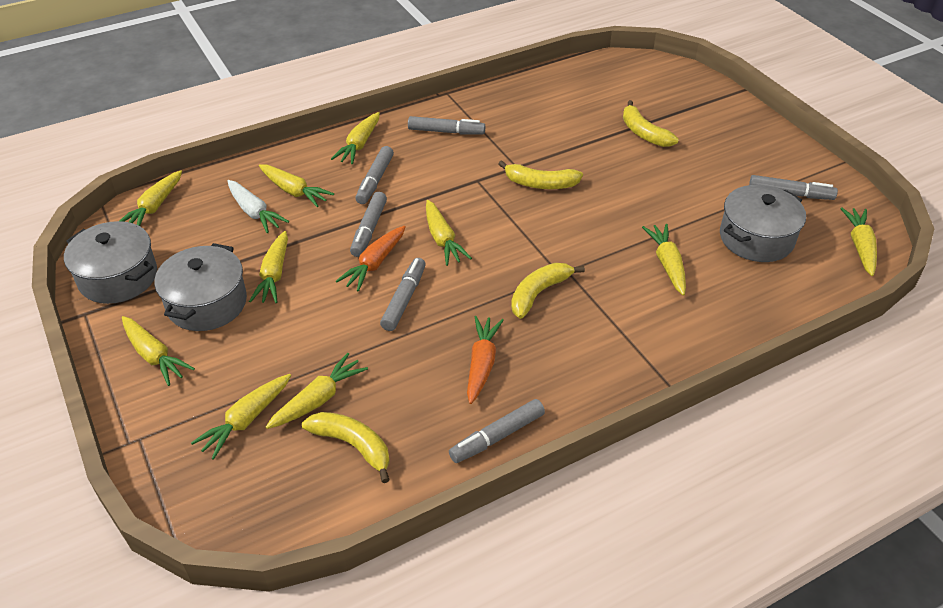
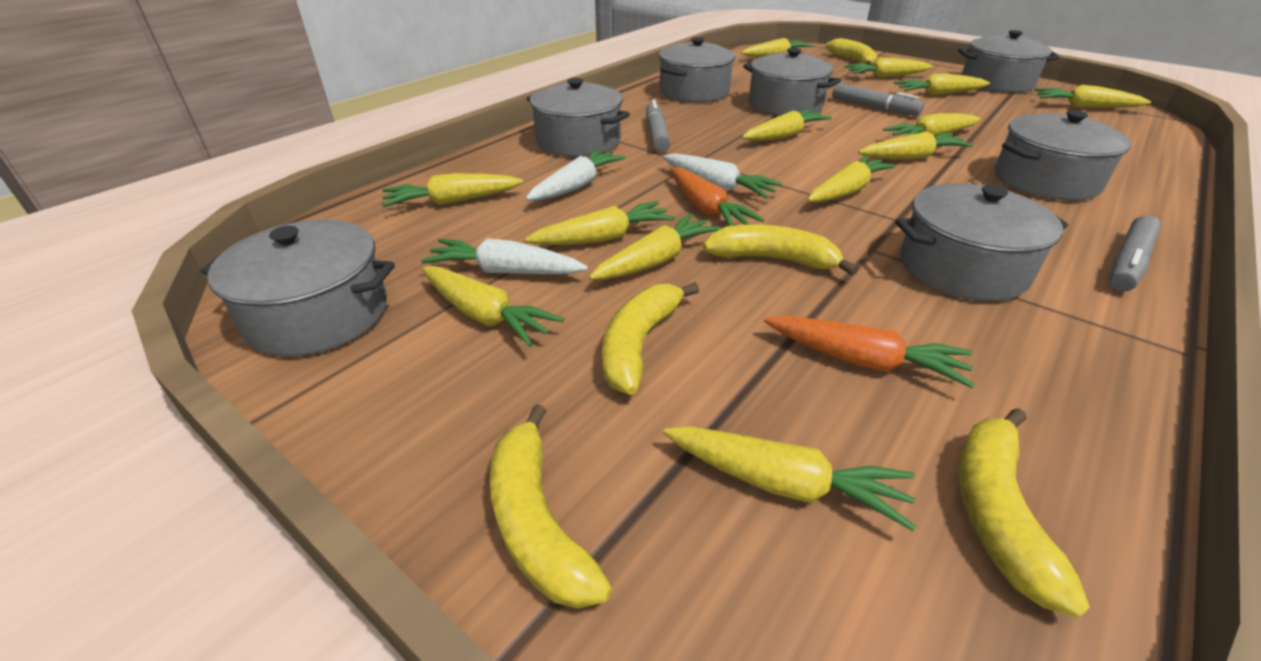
grey marker: [350,192,387,257] [355,146,394,204] [380,258,426,331] [408,116,485,135] [449,399,545,463] [749,175,838,200] = 6 -> [646,100,670,152] [832,83,924,116] [1109,215,1161,292] = 3
grey pot: [64,221,157,304] [155,243,247,331] [720,185,806,262] = 3 -> [201,220,395,356] [527,78,630,157] [659,37,735,102] [743,48,841,116] [895,183,1068,301] [958,30,1059,93] [995,110,1131,201] = 7
white carrot: [228,180,289,233] = 1 -> [421,238,588,274] [526,149,625,201] [663,153,783,199] = 3
yellow banana: [302,412,390,483] [498,160,583,189] [511,263,585,319] [623,100,679,147] = 4 -> [490,404,612,609] [602,282,700,395] [703,224,858,275] [826,38,877,65] [958,408,1090,618] = 5
yellow carrot: [120,170,182,226] [122,316,195,386] [191,374,291,460] [249,231,288,303] [259,164,334,207] [266,353,368,429] [331,112,380,164] [426,200,472,266] [642,224,686,296] [840,207,877,276] = 10 -> [382,173,523,207] [422,266,564,347] [525,201,675,245] [589,213,721,280] [663,426,916,531] [741,38,814,57] [742,109,832,141] [807,155,896,203] [844,58,933,79] [858,131,973,160] [883,113,981,137] [894,74,990,96] [1034,85,1151,108] = 13

